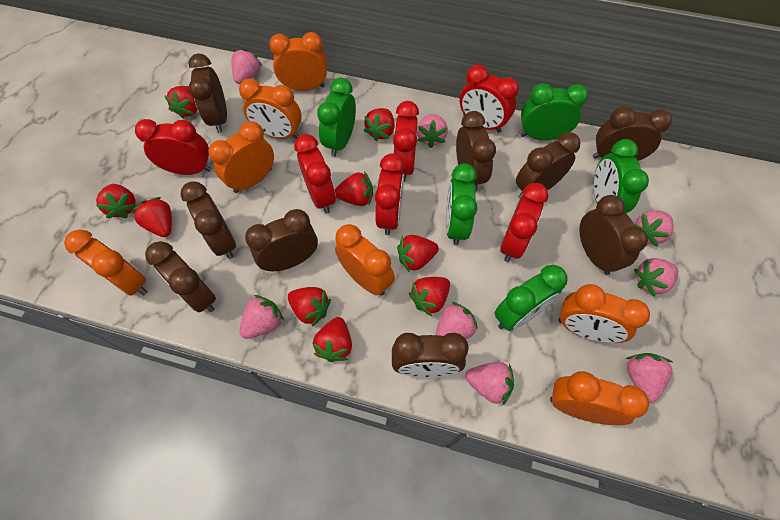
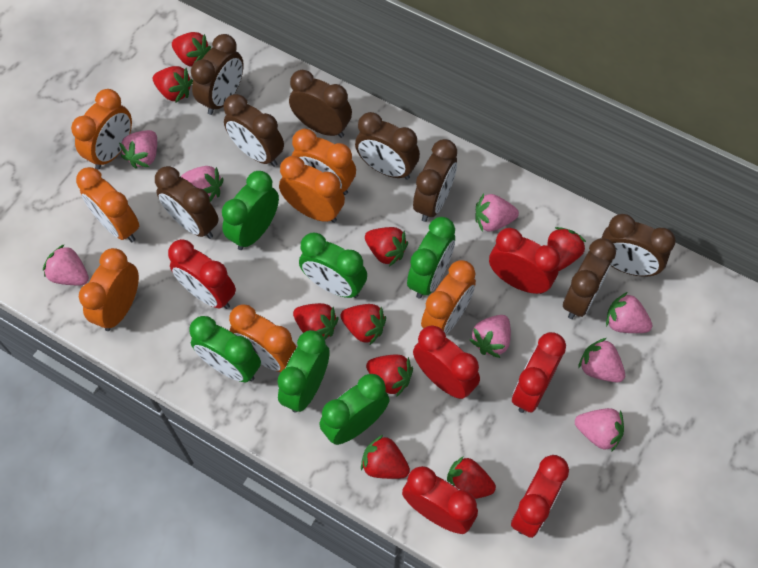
brown clock: [145,241,216,313] [181,181,236,259] [189,54,227,133] [245,209,318,271] [392,333,469,377] [456,111,496,192] [516,132,580,199] [579,195,648,275] [593,106,672,161] = 9 -> [155,166,219,239] [191,34,244,115] [223,94,284,167] [289,70,352,138] [355,112,420,180] [413,139,457,222] [563,238,616,319] [602,214,676,277] = 8
green clock: [317,78,356,157] [446,163,477,246] [494,265,568,331] [521,83,588,140] [594,139,649,213] = 5 -> [190,316,261,382] [222,171,279,250] [277,330,330,412] [299,233,367,298] [319,374,390,445] [407,217,455,299] = 6

